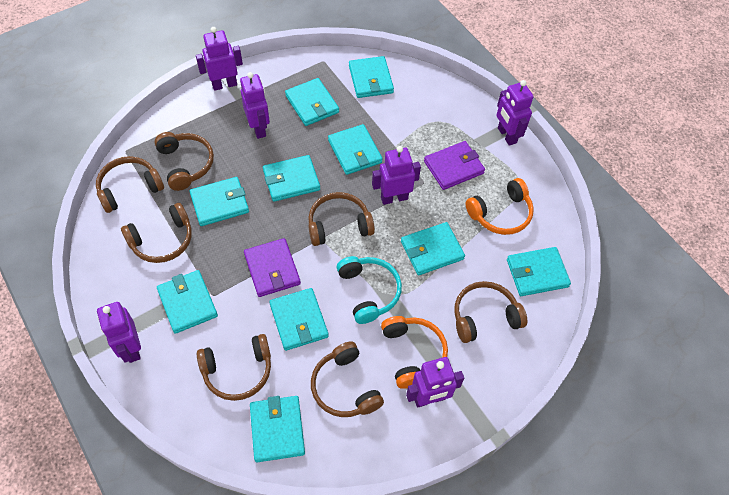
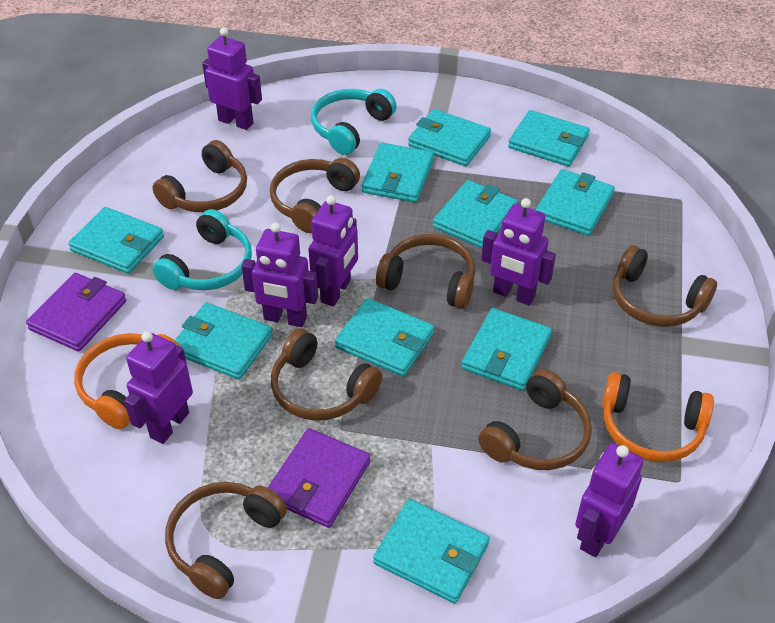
turquoise headphones: [337,256,402,324] = 1 -> [152,209,252,290] [311,89,397,155] = 2

